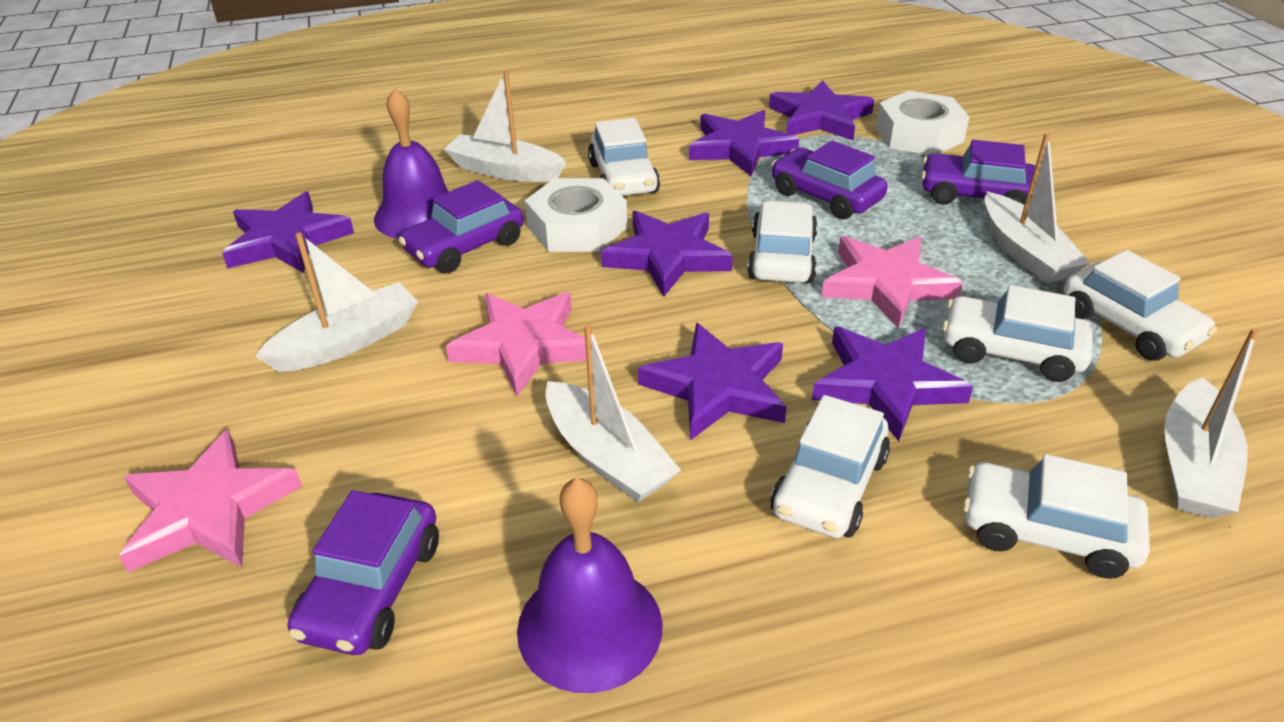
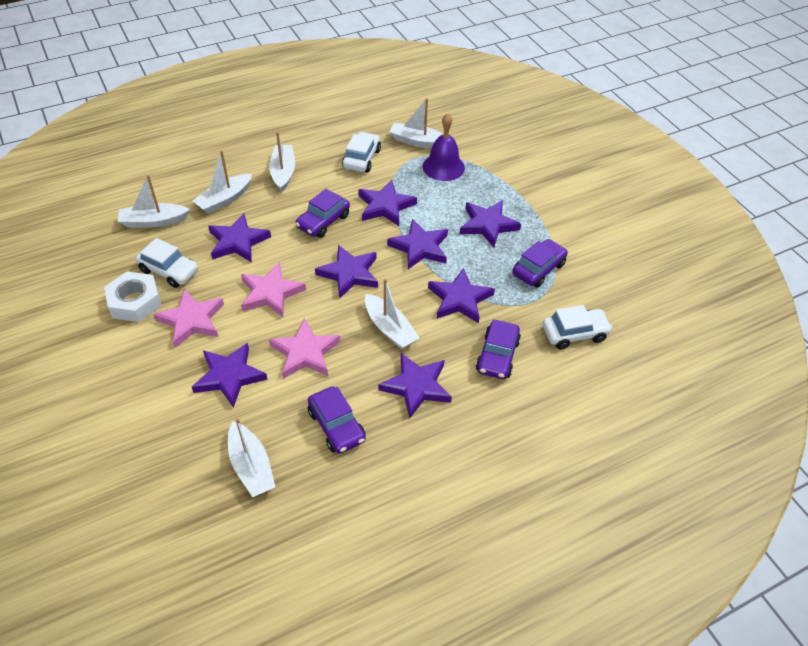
purple bell: [374,88,449,239] [517,477,663,693] = 2 -> [423,113,465,181] = 1
purple star: [222,192,354,273] [601,211,733,297] [638,323,787,440] [689,110,799,176] [769,80,874,140] [812,327,973,441] = 6 -> [192,343,268,408] [208,213,271,263] [315,245,378,299] [358,180,417,226] [378,353,452,418] [387,219,448,269] [428,268,495,323] [460,200,521,247] = 8
white boat: [255,232,418,372] [444,71,567,182] [545,324,681,502] [984,133,1090,283] [1164,328,1259,518] = 5 -> [118,175,190,228] [193,150,252,214] [228,418,275,497] [269,131,295,192] [365,279,419,349] [389,98,443,149] = 6
white car: [588,118,660,196] [747,200,818,283] [771,395,890,538] [942,285,1093,382] [963,454,1150,579] [1064,250,1217,361] = 6 -> [135,238,198,288] [342,132,381,172] [542,305,613,349] = 3
white nut: [525,178,627,252] [876,91,969,155] = 2 -> [104,272,162,322] = 1

